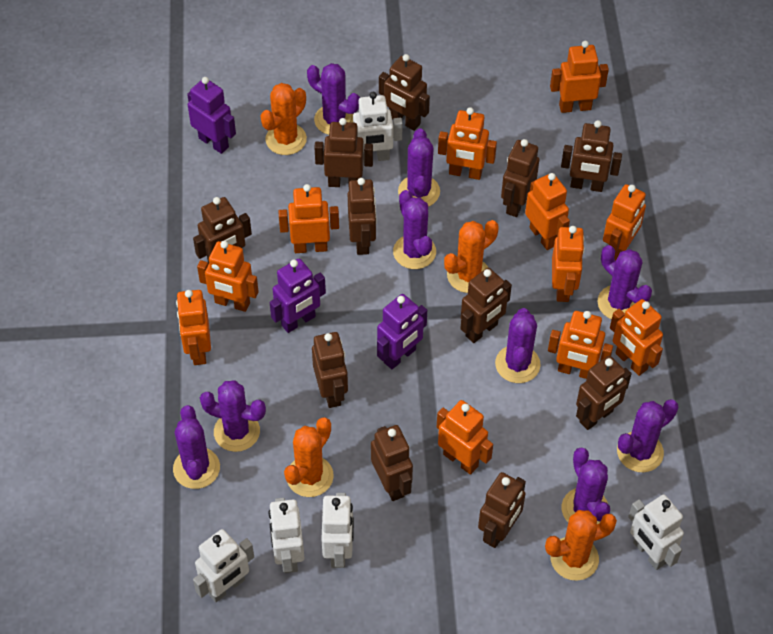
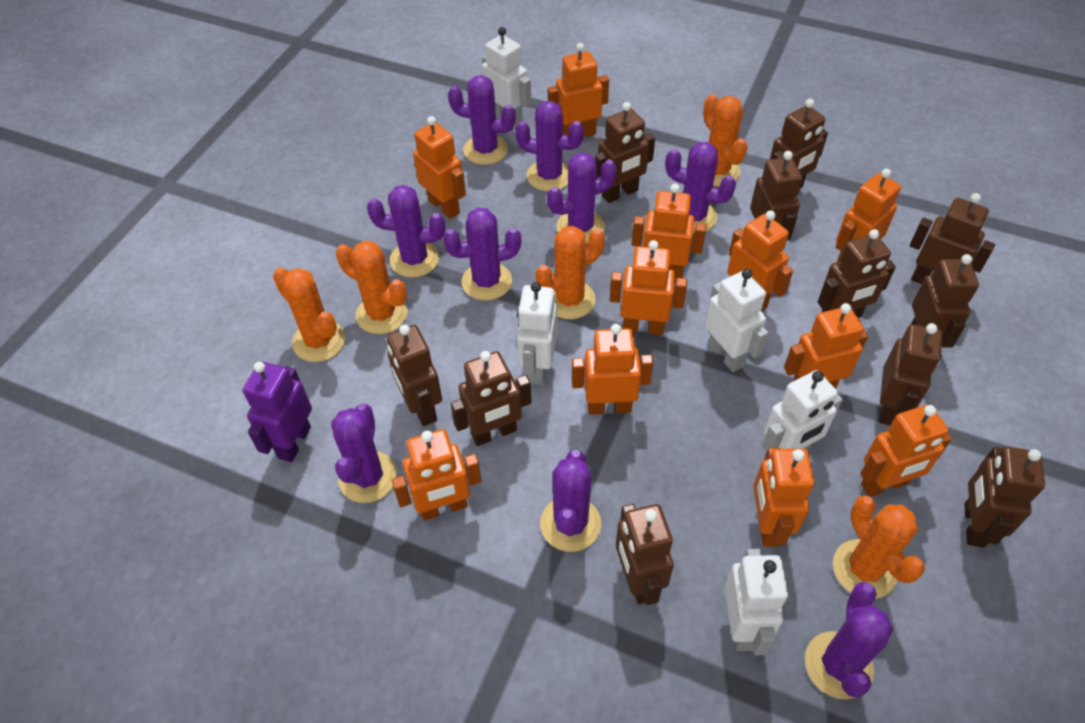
orange cactus: [260,83,307,155] [284,418,334,497] [444,220,499,293] [545,510,617,581] = 4 -> [273,267,345,362] [336,241,407,334] [536,226,605,319] [703,94,748,187] [833,495,925,599] = 5
purple robot: [187,77,236,154] [270,258,326,333] [377,294,427,369] = 3 -> [243,362,312,462] = 1

